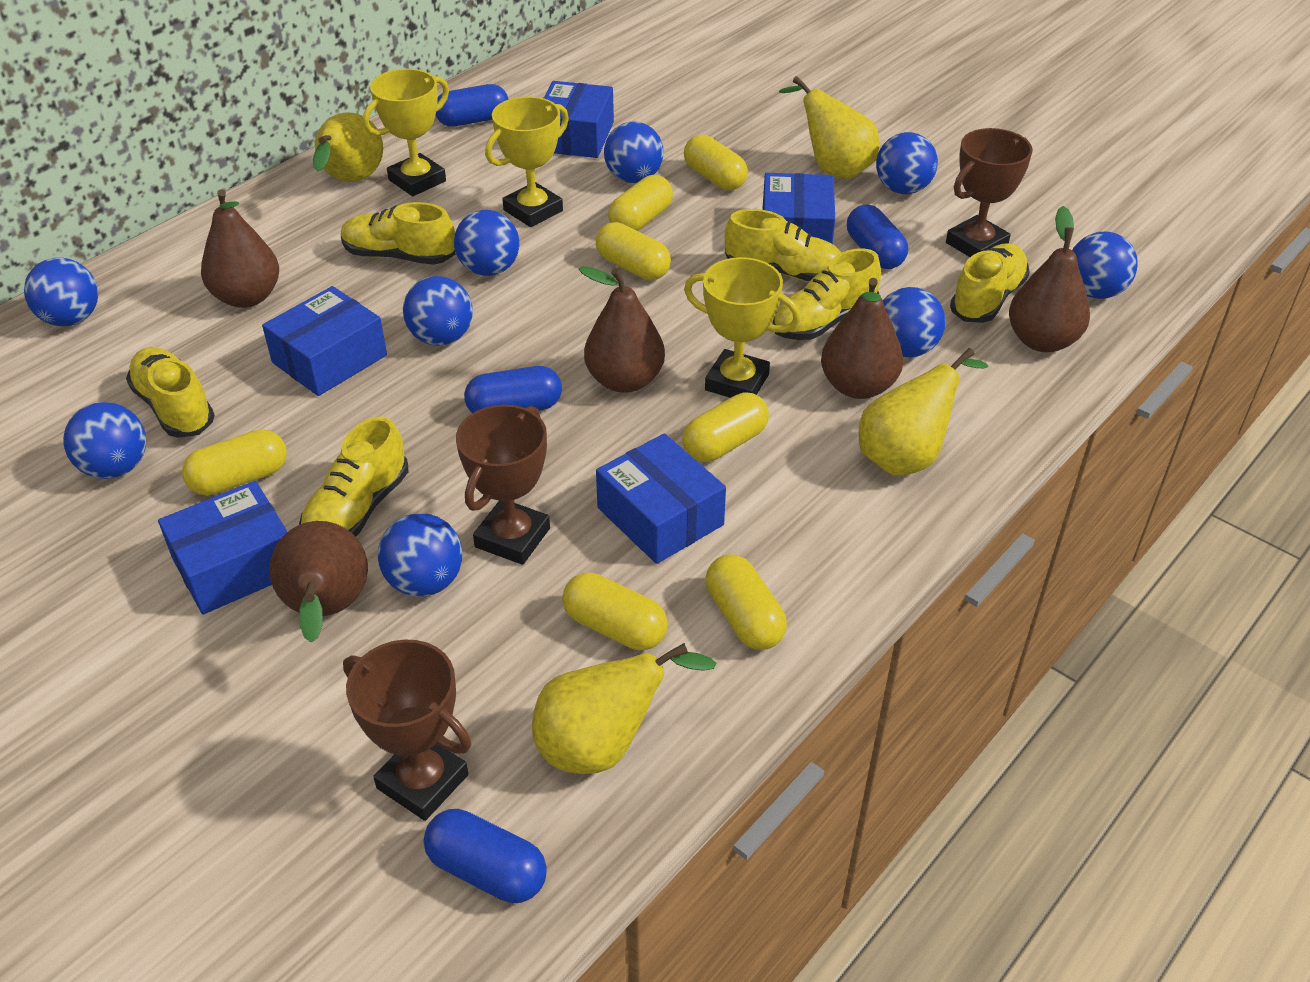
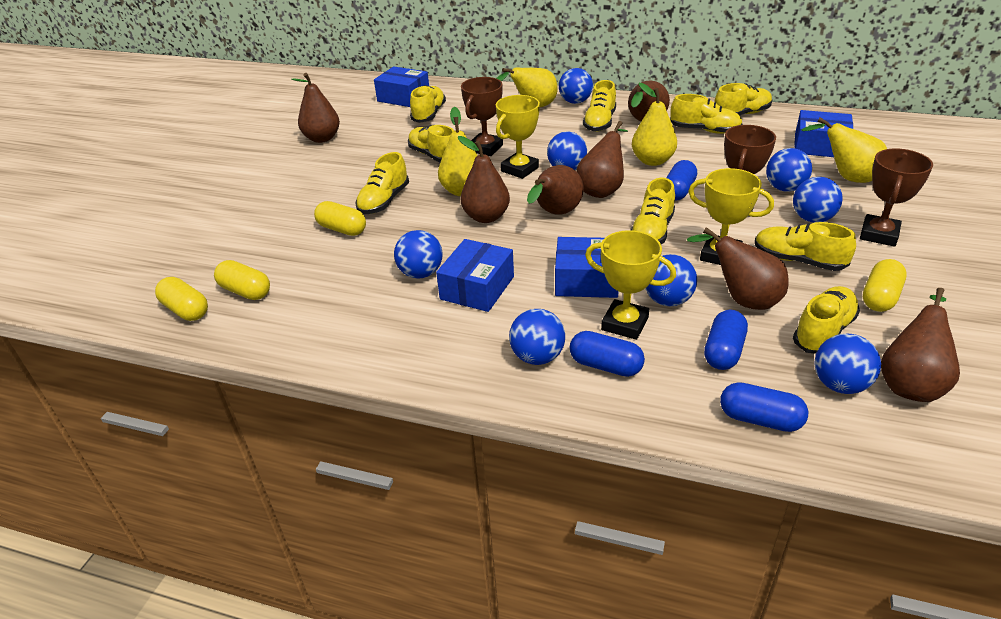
blue ball: [24,258,98,326] [63,402,146,479] [378,513,462,597] [403,276,473,346] [454,210,519,276] [604,121,663,183] [876,132,938,194] [883,287,946,357] [1072,232,1138,299] = 9 -> [394,230,443,279] [509,309,565,365] [547,131,587,170] [559,68,593,104] [645,254,697,306] [766,148,812,192] [793,177,843,223] [814,334,881,394] = 8
blue box: [158,481,288,614] [262,286,387,396] [544,81,614,158] [596,433,726,564] [762,173,835,244] = 5 -> [374,66,429,107] [436,239,514,312] [555,237,619,298] [794,110,853,157] = 4
brown pear: [201,190,279,308] [269,521,368,643] [579,266,665,393] [821,278,903,399] [1009,206,1090,352] = 5 -> [291,73,340,143] [458,136,510,223] [527,165,584,215] [576,121,628,198] [628,81,670,121] [687,227,789,310] [881,288,960,402] = 7
yellow capsule: [182,429,287,495] [562,573,668,650] [596,222,671,280] [608,175,673,231] [682,392,769,462] [684,134,748,190] [706,555,787,650] = 7 -> [155,277,208,321] [214,260,270,300] [314,201,366,236] [863,259,907,312] = 4
yellow shoe: [126,347,215,438] [299,416,409,537] [341,202,456,265] [725,209,842,282] [773,248,881,340] [950,243,1029,323] = 6 -> [355,152,409,214] [408,125,454,163] [410,85,446,123] [583,80,616,132] [631,178,675,244] [670,94,743,134] [714,83,772,116] [755,222,856,271] [793,286,860,354] = 9

